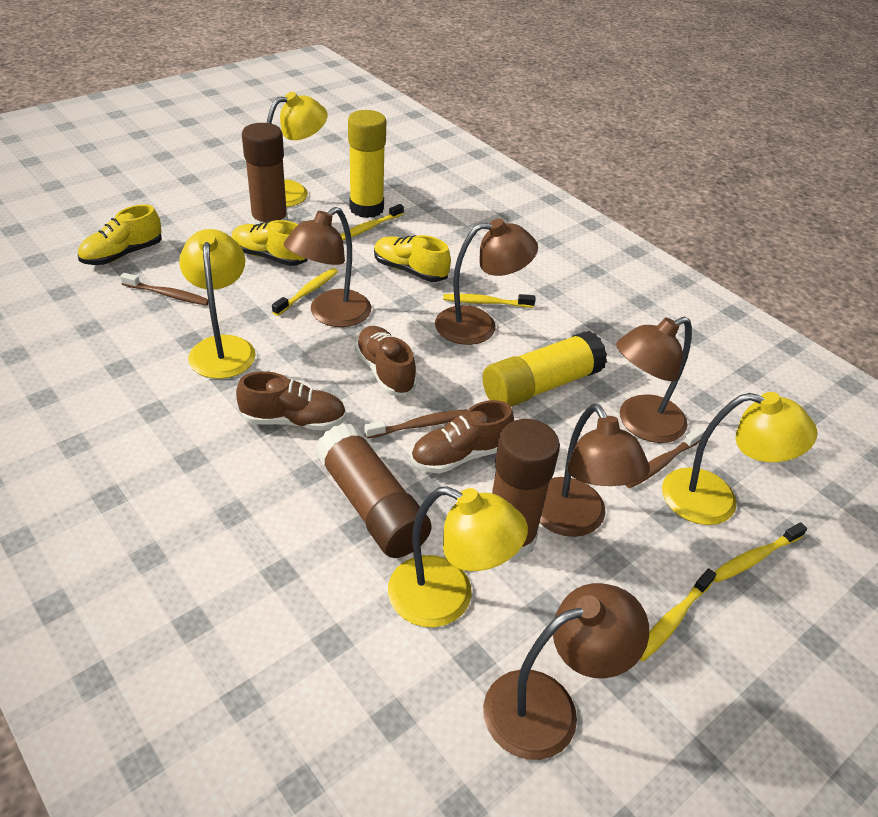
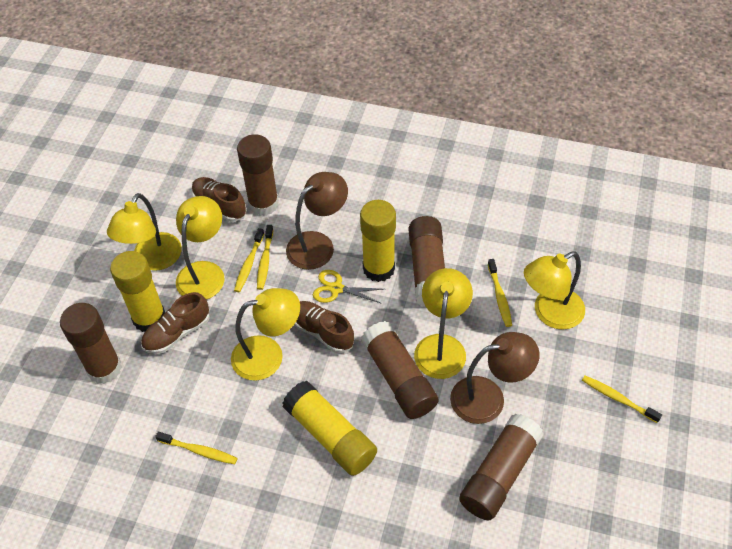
brown glue stick: [242,123,288,224] [315,423,432,558] [492,419,560,561] = 3 -> [60,303,122,384] [237,134,279,216] [361,321,439,419] [409,216,445,307] [459,414,544,520] = 5
brown lamp: [284,207,371,327] [435,219,538,345] [483,583,649,760] [540,404,650,537] [616,317,692,443] = 5 -> [286,172,348,270] [450,332,539,424] = 2
brown toothbrush: [120,273,209,306] [365,409,467,439] [626,428,704,488] = 3 -> none = 0
yellow glue stick: [348,110,386,218] [482,331,607,407] = 2 -> [110,251,165,332] [282,381,377,476] [360,200,396,282] = 3
yellow lamp: [179,229,256,379] [267,92,328,207] [388,486,528,627] [662,392,817,525] = 4 -> [107,193,182,271] [176,196,224,300] [231,288,300,381] [414,268,473,379] [524,252,585,330] = 5
yellow scissors: none = 0 -> [313,270,384,304] = 1
yellow shoe: [78,204,162,265] [231,220,308,266] [374,235,451,282] = 3 -> none = 0

